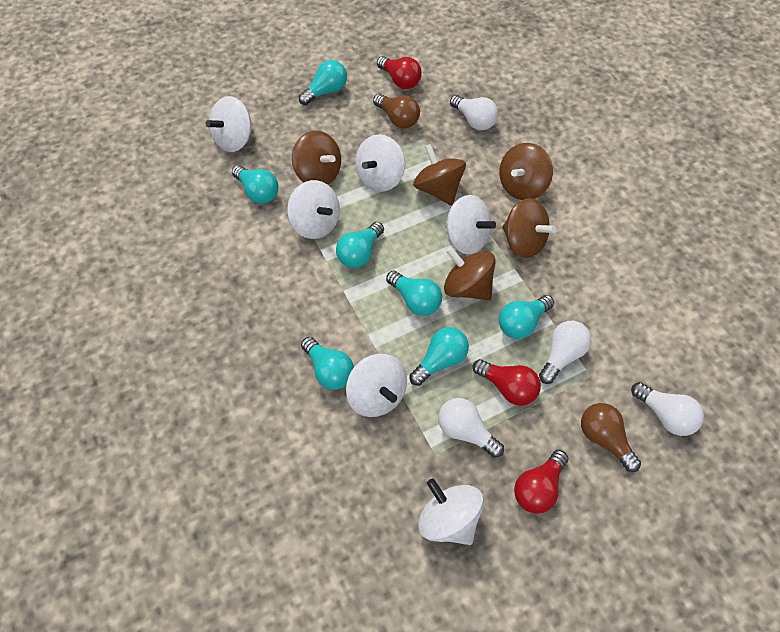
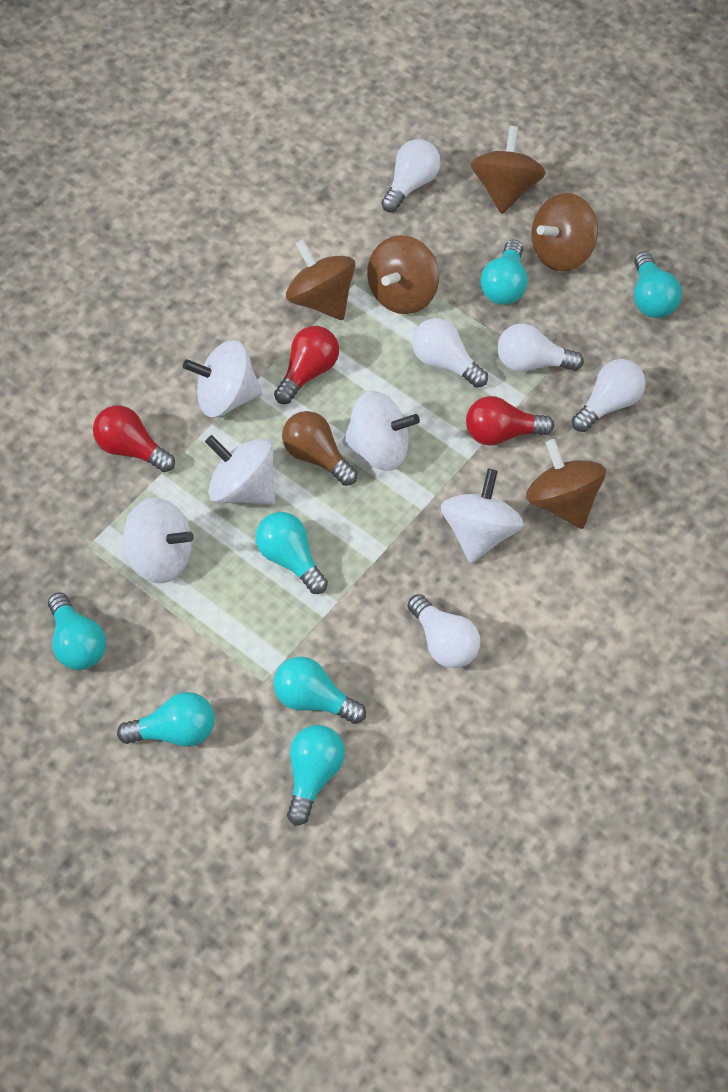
brown light bulb: [373,94,420,128] [581,403,641,472] = 2 -> [282,411,357,486] = 1
white light bulb: [438,398,504,458] [450,95,498,130] [539,321,591,384] [631,382,704,436] = 4 -> [381,139,441,212] [407,594,480,668] [412,318,488,388] [497,323,584,372] [572,359,646,432] = 5
white spinning top: [205,96,252,152] [287,180,340,239] [346,354,407,417] [355,135,405,192] [418,478,484,545] [445,195,496,254] = 6 -> [123,498,194,583] [183,340,263,417] [205,435,275,505] [342,391,420,471] [441,469,524,564] = 5

